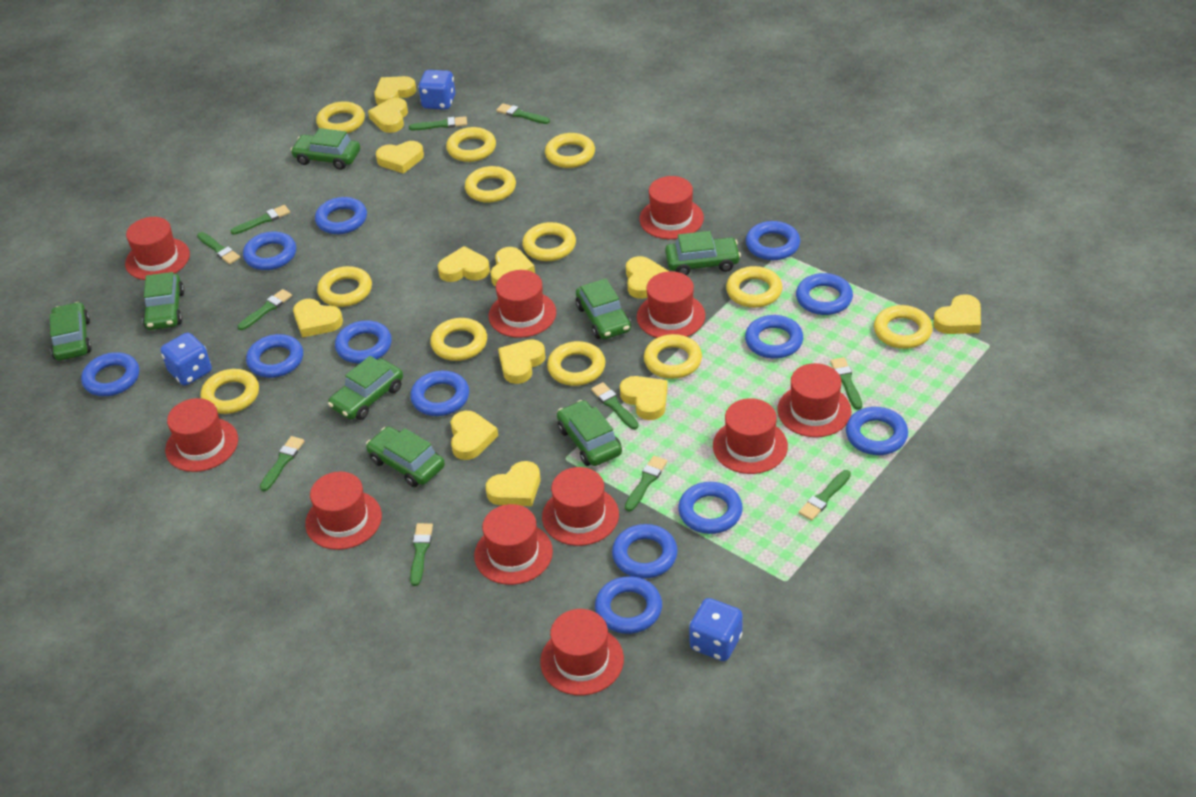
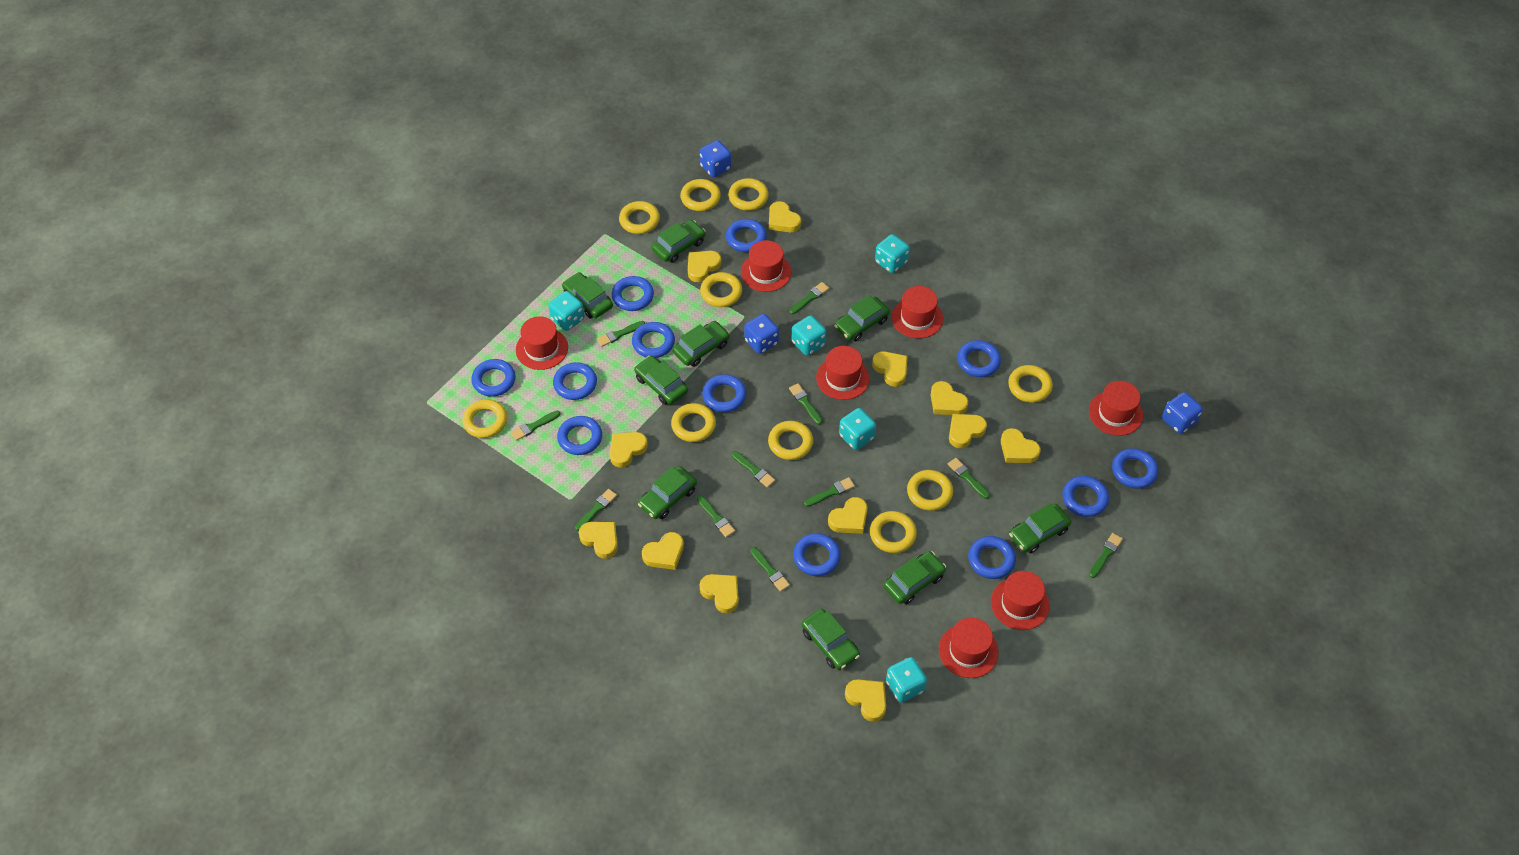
blue ring: [81,352,139,396] [243,231,296,270] [246,334,303,378] [315,197,367,234] [335,320,392,363] [410,371,469,416] [595,576,662,634] [612,524,678,579] [678,482,743,534] [745,315,803,359] [746,221,800,260] [796,273,853,315] [846,407,908,455] = 13 -> [471,359,516,397] [553,362,597,400] [557,416,602,455] [612,276,654,311] [632,322,675,358] [702,374,746,412] [726,219,767,252] [793,533,841,576] [957,340,1001,377] [968,536,1016,579] [1062,476,1109,517] [1112,448,1158,489] = 12
green car: [50,302,92,361] [142,272,184,330] [290,128,360,170] [328,356,403,420] [366,426,445,487] [557,400,622,466] [576,278,631,339] [665,231,741,276] = 8 -> [562,272,613,319] [634,356,688,405] [638,466,697,519] [651,220,706,263] [673,321,730,367] [801,609,860,670] [834,295,890,341] [883,551,946,604] [1009,503,1071,553] = 9
red hat: [125,217,190,280] [165,398,238,472] [305,471,382,550] [474,504,553,585] [489,270,556,338] [540,609,624,695] [542,467,619,546] [637,271,705,338] [640,176,704,239] [713,398,788,474] [777,363,851,437] = 11 -> [516,316,568,370] [741,240,791,292] [816,346,869,400] [891,286,943,338] [939,618,998,678] [991,571,1050,630] [1089,381,1143,436] = 7
turquoise dice: none = 0 -> [548,291,585,331] [791,315,827,356] [839,408,876,450] [875,234,910,273] [886,657,927,703] = 5
yellow ring: [200,369,259,414] [316,101,365,134] [317,266,372,307] [430,318,487,361] [446,127,496,162] [465,166,516,203] [522,222,576,261] [545,133,595,168] [547,341,605,386] [644,334,702,379] [726,266,782,308] [874,305,933,349] = 12 -> [462,399,507,438] [619,201,660,234] [671,403,716,442] [680,179,721,211] [700,272,742,307] [728,178,769,211] [768,421,813,460] [870,511,917,553] [907,470,953,511] [1008,365,1053,403] = 10

